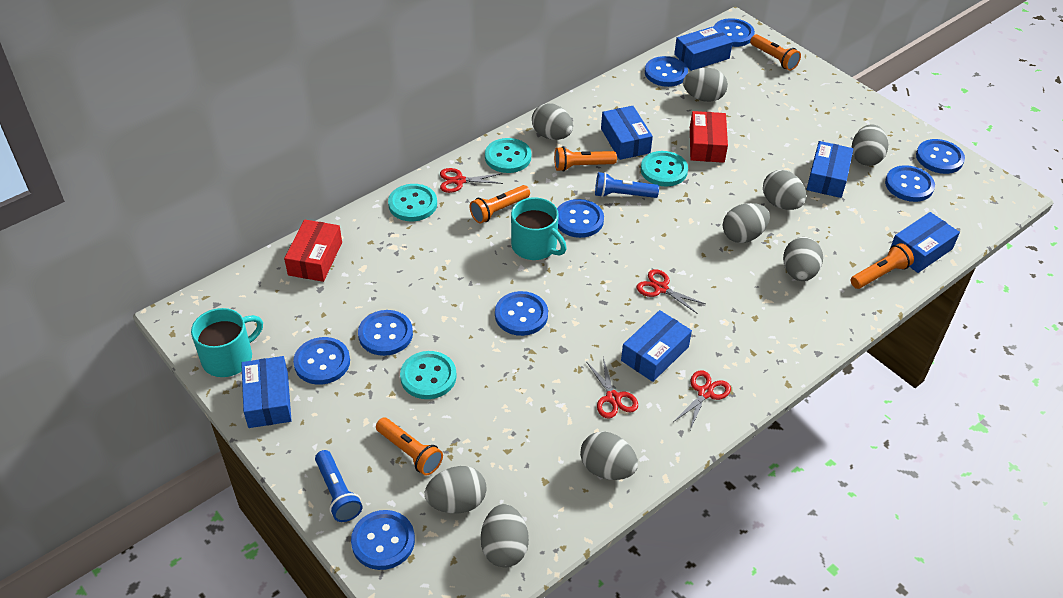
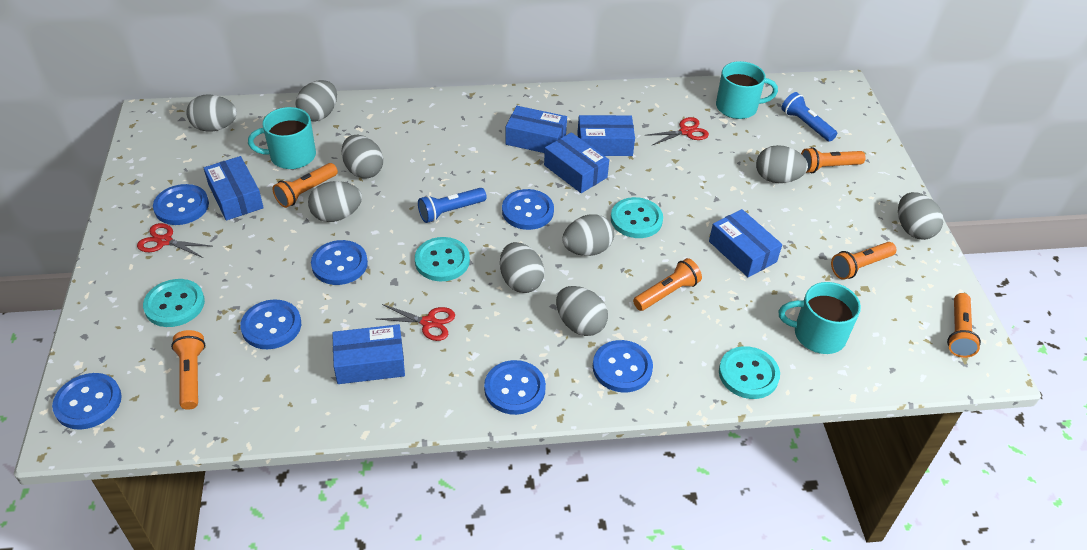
blue button: [293,337,350,385] [351,510,415,570] [358,310,413,356] [495,291,548,336] [557,199,604,238] [645,56,688,87] [714,18,755,47] [885,165,935,202] [916,139,965,174] = 9 -> [52,373,122,430] [153,184,209,225] [240,300,301,349] [311,240,368,285] [484,360,546,415] [502,189,554,230] [593,340,653,393] = 7
orange flashlight: [376,418,443,476] [470,185,530,224] [554,147,617,172] [750,34,801,71] [851,243,914,289] = 5 -> [171,330,205,410] [273,163,338,208] [633,258,702,311] [801,147,866,173] [831,242,896,280] [947,293,981,358] = 6
red box: [284,219,342,282] [690,111,728,163] = 2 -> none = 0
red scissors: [440,168,503,193] [587,357,638,419] [636,269,706,314] [673,370,731,430] = 4 -> [137,223,211,258] [378,304,455,341] [644,117,709,146] = 3
turquoise mug: [191,308,263,377] [511,198,567,260] = 2 -> [248,107,316,169] [716,61,778,119] [779,282,861,354] = 3

